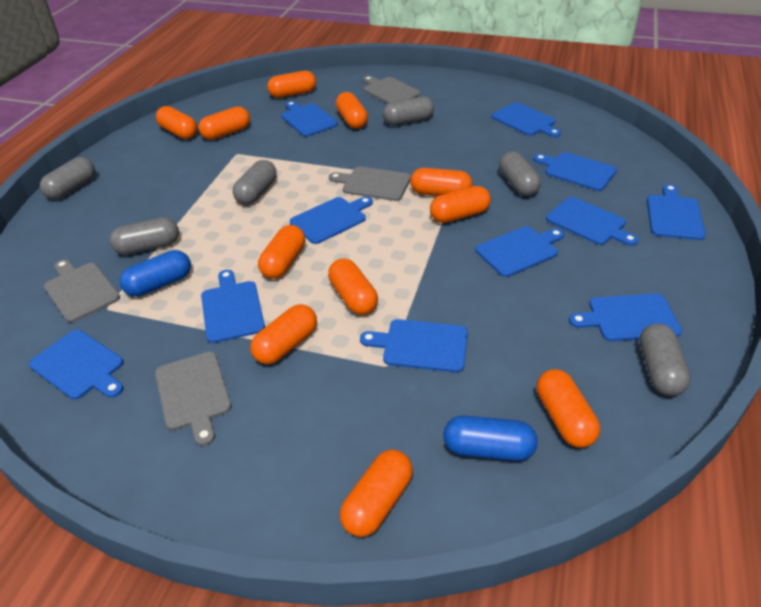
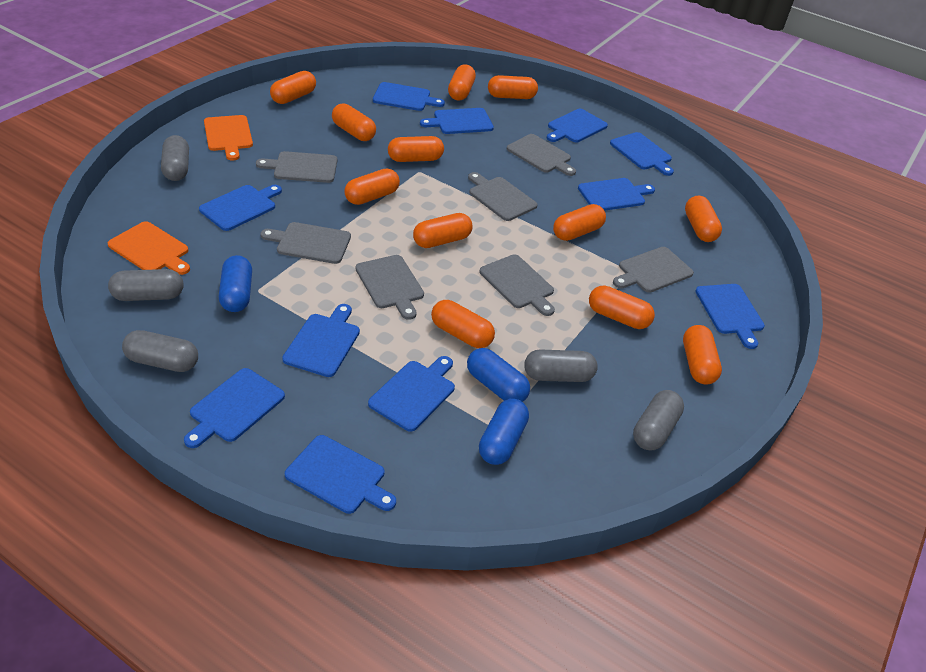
blue capsule: [120,250,191,297] [443,415,538,461] = 2 -> [219,255,252,312] [467,348,530,402] [479,399,529,465] = 3
grey capsule: [40,157,95,199] [109,217,179,255] [233,160,277,205] [383,96,434,125] [499,151,541,196] [639,324,691,396] = 6 -> [108,269,184,301] [122,330,198,372] [161,135,189,181] [524,349,598,382] [633,390,684,451] = 5
grey cutting board: [44,259,120,322] [155,352,232,446] [329,167,411,201] [363,76,421,104] = 4 -> [256,151,337,183] [260,222,351,264] [355,255,424,320] [468,172,538,221] [479,254,555,316] [507,134,576,176] [613,247,694,293] = 7
orange capsule: [156,106,197,139] [199,107,250,140] [250,304,317,364] [258,225,305,279] [267,71,316,98] [328,258,378,315] [336,92,368,129] [340,450,413,537] [410,168,472,196] [430,186,491,223] [537,369,600,448] = 11 -> [270,71,316,104] [332,103,376,141] [344,168,400,205] [388,136,444,162] [413,213,473,248] [431,300,495,348] [448,65,476,100] [488,75,538,99] [553,204,606,241] [589,285,655,329] [683,325,722,385] [685,195,722,242] = 12
orange cutting board: none = 0 -> [108,221,190,275] [204,115,253,161] = 2

